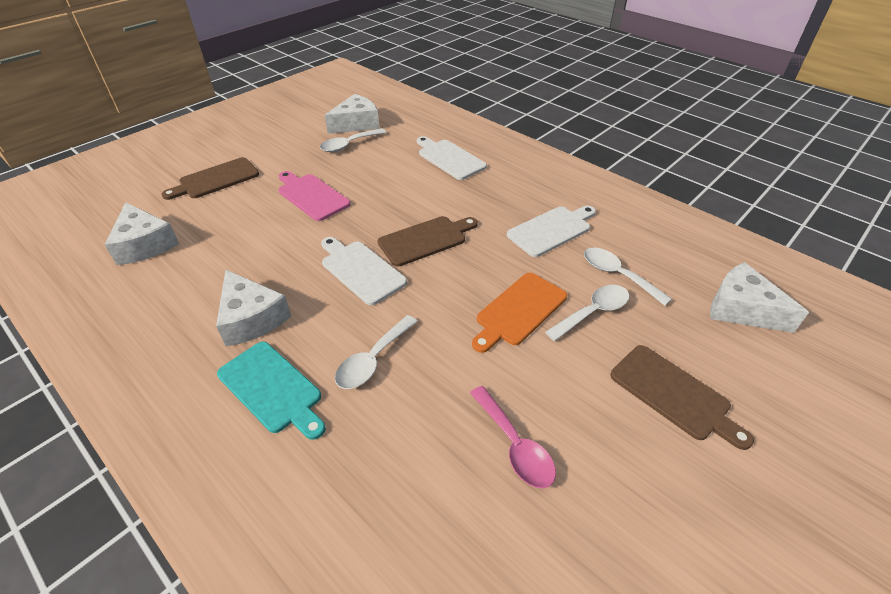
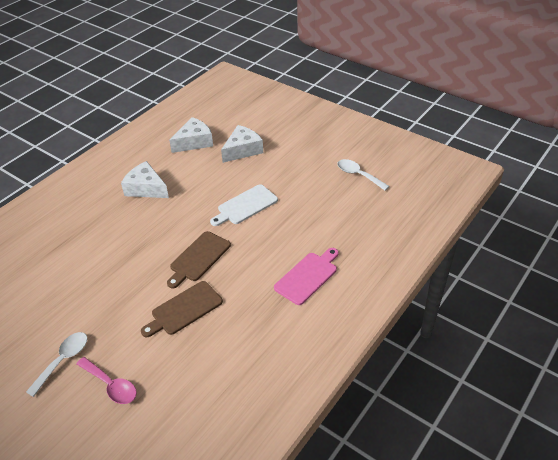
brown cutting board: [162,157,259,200] [378,216,478,266] [610,345,754,450] = 3 -> [141,281,223,337] [167,231,231,288] = 2
orange cutting board: [472,273,567,353] = 1 -> none = 0
turquoise cutting board: [217,342,326,440] = 1 -> none = 0
white cheese: [104,202,179,265] [216,270,291,346] [325,94,380,134] [710,262,809,333] = 4 -> [121,161,169,198] [169,117,213,153] [221,125,263,163] = 3
white cutting board: [321,237,407,305] [417,136,487,180] [507,206,596,257] = 3 -> [210,184,278,226] = 1
white spoon: [320,128,386,152] [335,315,418,389] [545,285,630,341] [584,248,672,306] = 4 -> [26,332,87,397] [337,159,390,191] = 2

